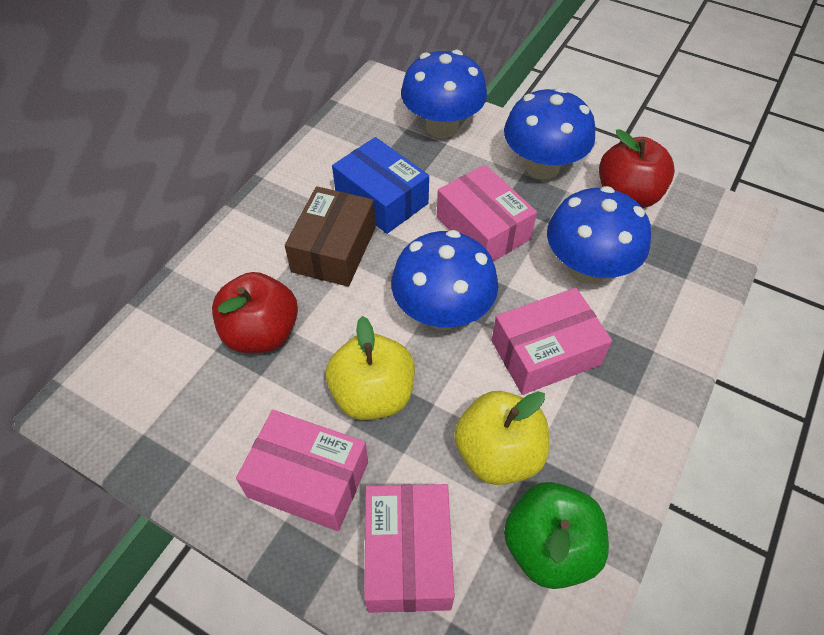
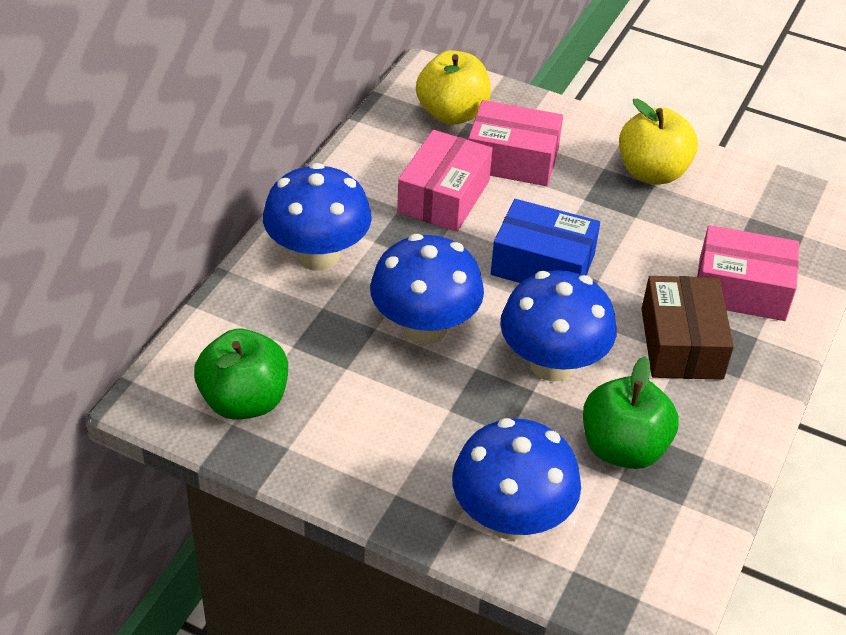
green apple: [504,482,609,589] = 1 -> [194,329,288,420] [583,357,679,469] = 2
pink box: [236,410,368,531] [364,484,455,613] [437,165,537,261] [492,288,612,395] = 4 -> [397,130,493,232] [468,100,563,186] [697,225,799,321] = 3
red apple: [212,272,298,353] [599,129,675,208] = 2 -> none = 0

